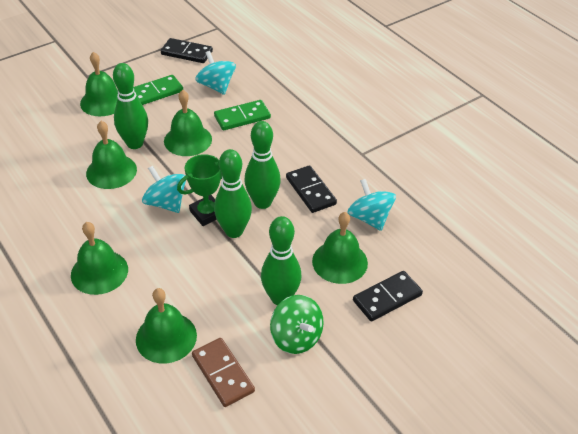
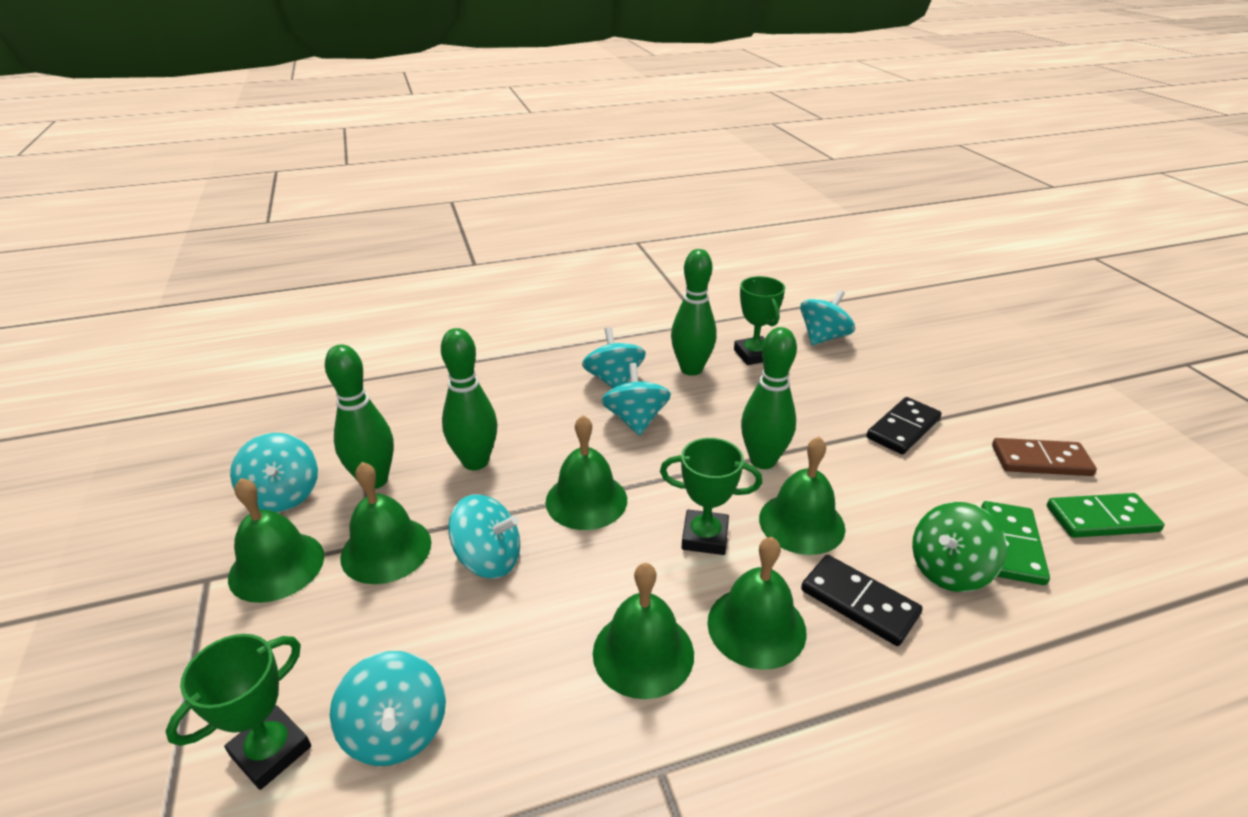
black domino: [161,38,213,63] [286,165,337,213] [353,271,423,322] = 3 -> [801,555,923,646] [866,397,942,455] = 2
green trophy: [177,154,223,226] = 1 -> [165,634,311,790] [660,438,762,555] [734,276,785,365] = 3
turquoise spinning top: [142,166,186,213] [195,51,236,95] [347,179,396,231] = 3 -> [230,433,318,512] [330,651,446,766] [448,494,520,579] [582,327,646,388] [601,363,671,436] [800,290,855,345] = 6

